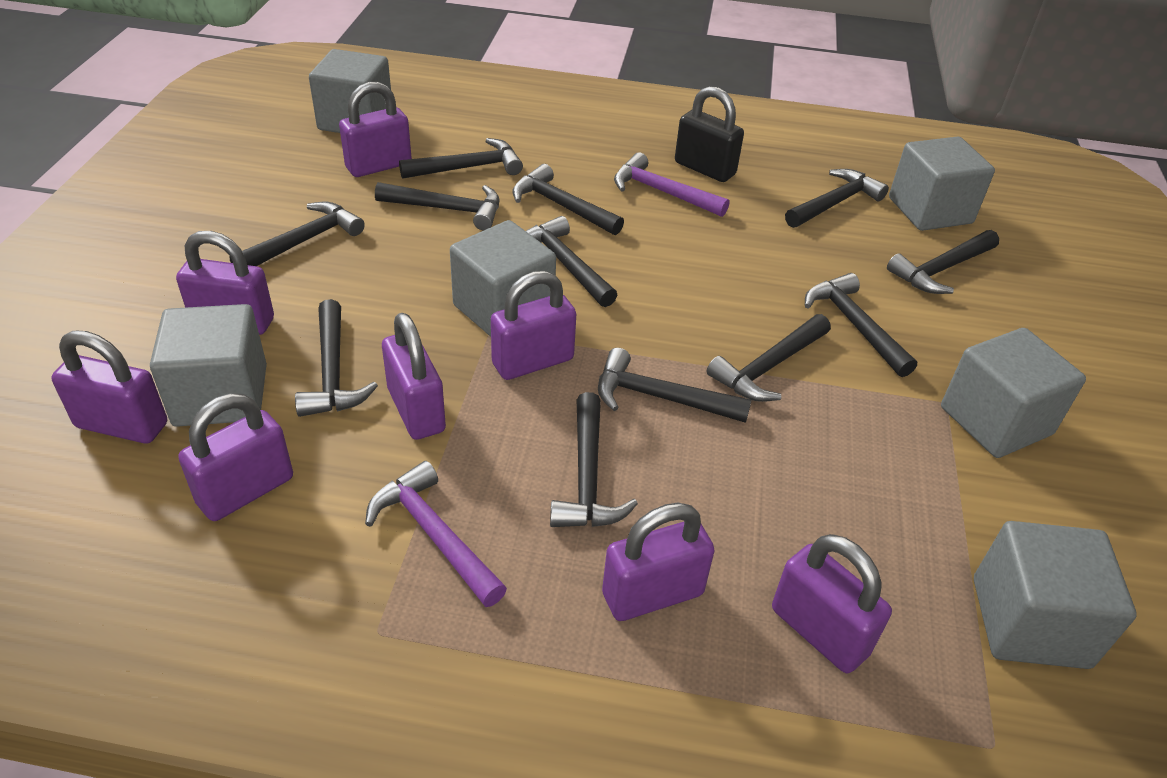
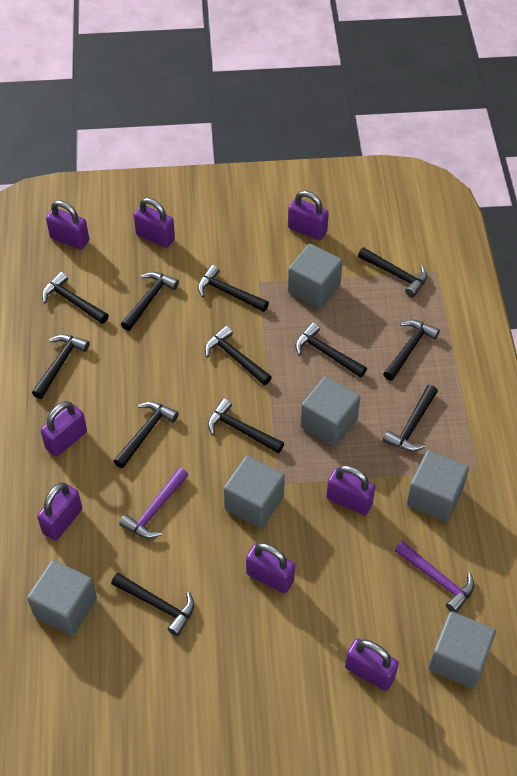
black padlock: [675,86,744,182] = 1 -> none = 0

